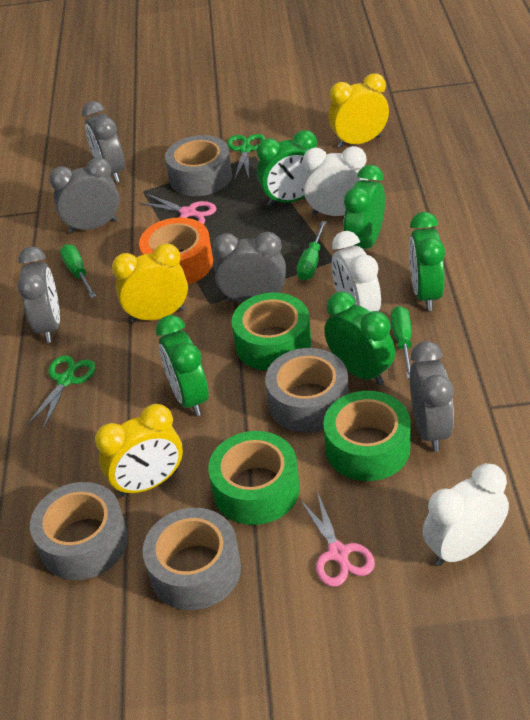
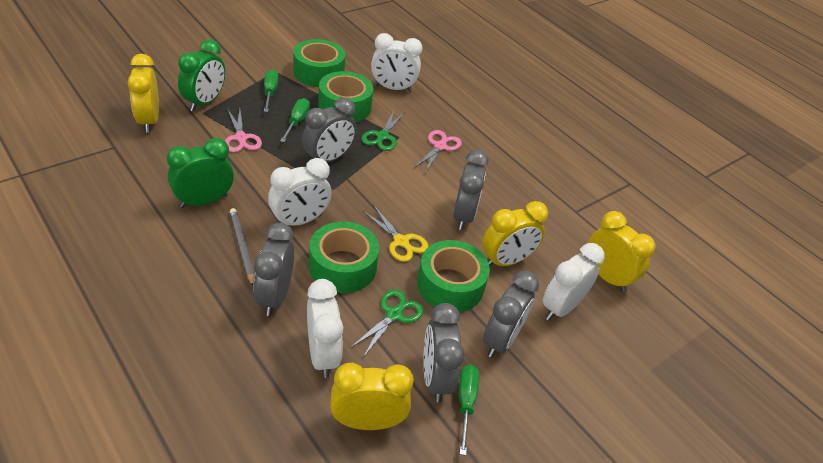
green clock: [156,315,209,416] [256,130,317,206] [324,292,395,385] [343,165,385,249] [409,212,445,311] = 5 -> [167,138,234,208] [178,39,225,111] = 2
green tape: [208,431,300,525] [232,293,311,371] [323,391,411,481] = 3 -> [294,39,345,87] [309,222,379,293] [318,71,373,122] [417,240,490,312] = 4
grey pencil: none = 0 -> [230,208,254,287] = 1
grey tape: [30,482,128,580] [143,508,241,610] [165,135,232,196] [265,348,349,433] = 4 -> none = 0
orange tape: [139,217,213,284] = 1 -> none = 0
white clock: [303,146,369,216] [332,231,381,312] [422,463,509,566] = 3 -> [268,158,332,226] [307,279,343,378] [371,33,422,92] [543,243,605,321] = 4
yellow clock: [95,404,183,497] [112,243,188,323] [328,73,389,148] = 3 -> [128,54,159,133] [330,363,414,430] [482,201,548,267] [588,211,656,292] = 4
yellow scissors: none = 0 -> [363,206,428,262] = 1

